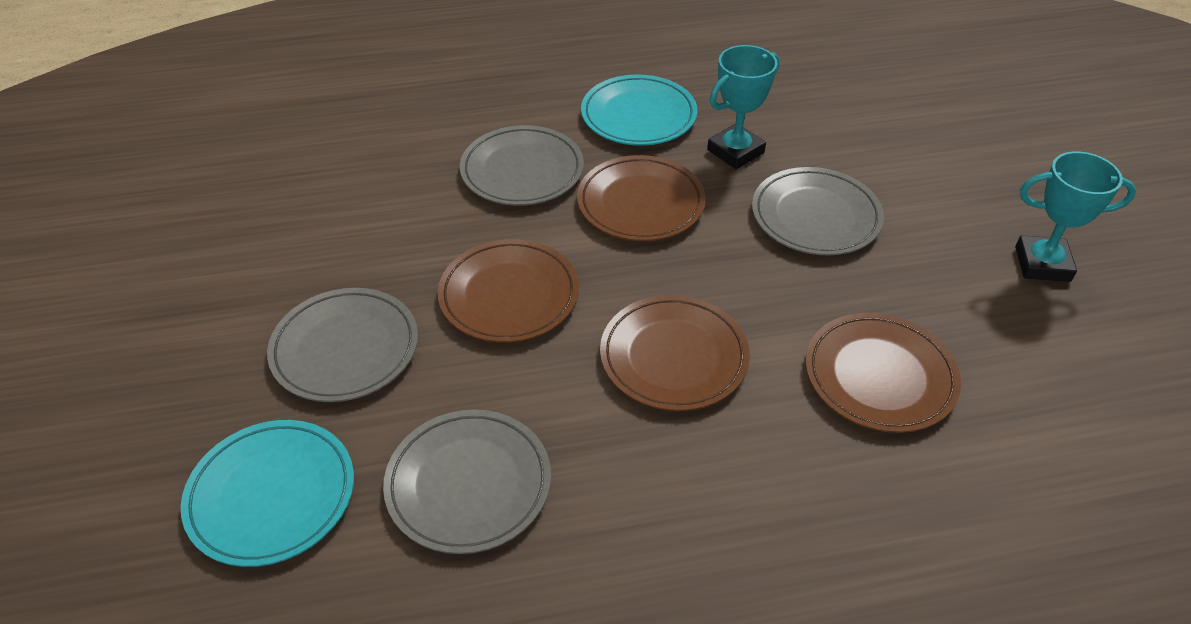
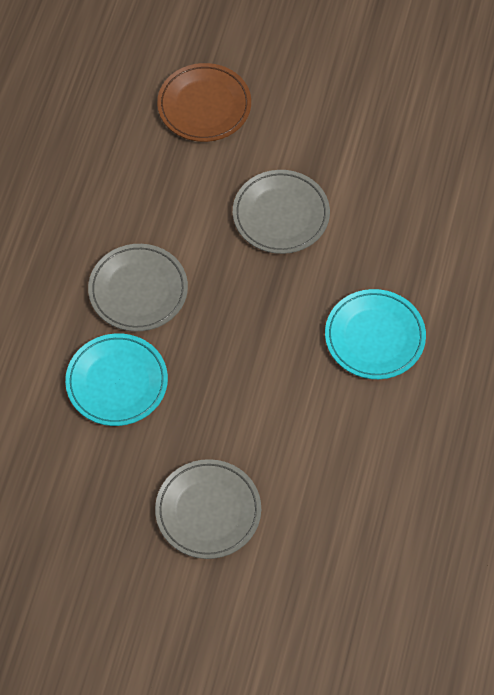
brown plate: [438,239,579,343] [577,155,706,241] [600,295,750,411] [806,313,961,433] = 4 -> [157,63,251,142] = 1
grey plate: [267,288,418,402] [383,410,551,554] [460,125,584,206] [752,167,884,256] = 4 -> [88,244,188,331] [155,459,261,559] [233,170,330,254] = 3
turquoise trophy: [707,45,779,169] [1015,151,1136,282] = 2 -> none = 0

